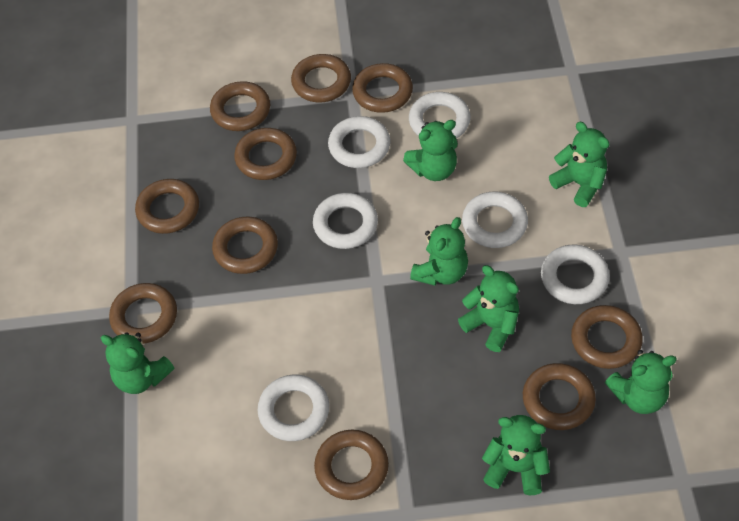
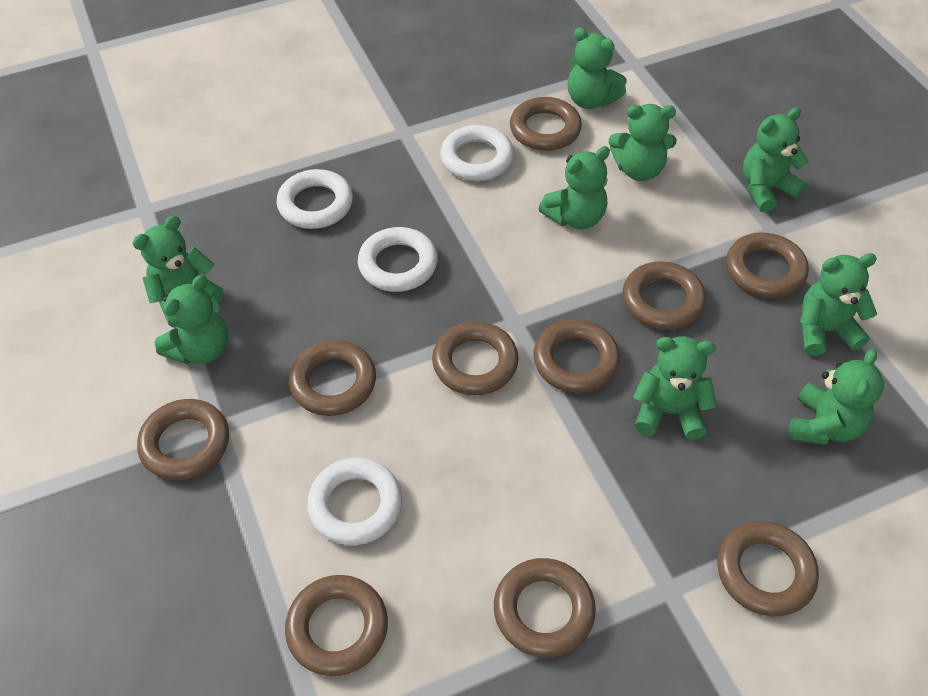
green teddy bear: [101,332,174,394] [403,120,458,181] [410,217,468,286] [458,265,519,352] [482,415,550,496] [549,122,609,207] [605,350,677,414] = 7 -> [132,216,224,327] [155,275,228,364] [539,146,610,229] [568,28,627,109] [609,104,676,181] [633,336,717,440] [743,107,809,213] [789,349,884,445] [800,253,877,356] = 9
white ring: [258,375,329,441] [313,193,378,249] [328,116,390,168] [409,92,471,138] [462,192,528,248] [541,245,610,304] = 6 -> [277,169,353,229] [307,457,402,546] [358,227,438,292] [440,125,514,181] = 4

